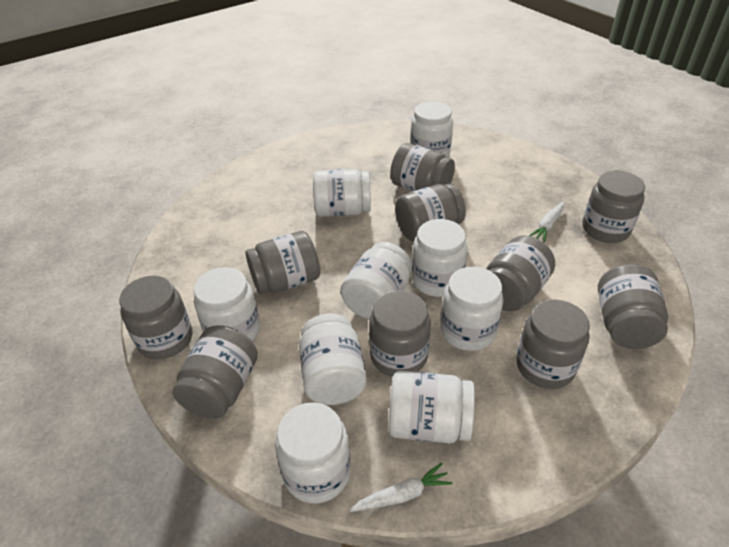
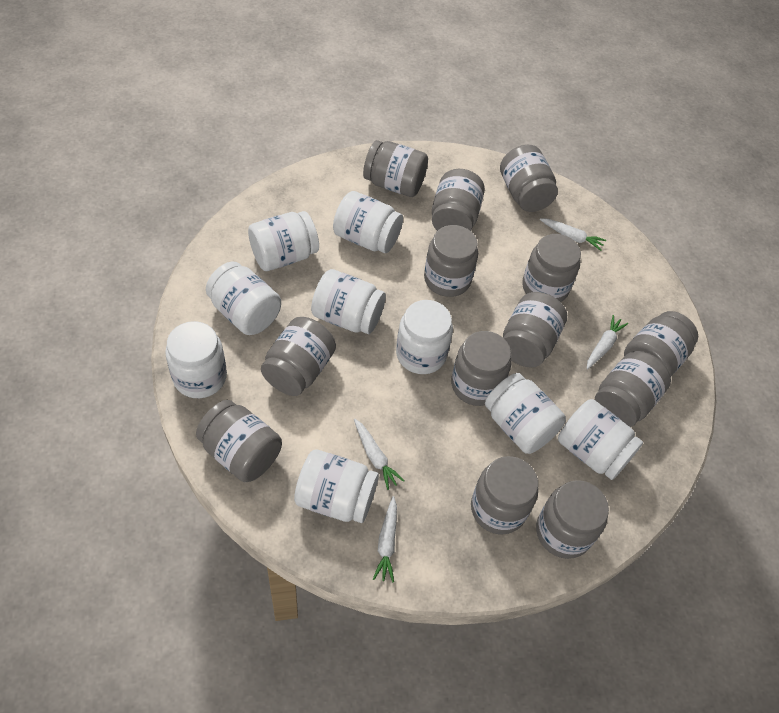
grey jar: [119,276,192,359] [173,325,258,419] [245,231,320,294] [369,290,431,377] [390,143,455,191] [395,184,466,241] [486,236,555,312] [516,300,590,389] [582,171,645,243] [598,264,668,349] = 10 -> [196,400,282,482] [261,317,336,396] [363,140,428,197] [424,225,478,297] [432,169,485,231] [451,331,512,406] [471,456,538,534] [500,145,558,212] [503,292,567,368] [522,234,581,302] [536,480,609,559] [595,351,671,427] [624,311,698,376] = 13
white carrot: [349,463,453,512] [529,201,564,243] = 2 -> [354,419,405,490] [373,496,397,583] [540,218,606,251] [587,315,628,369] = 4

